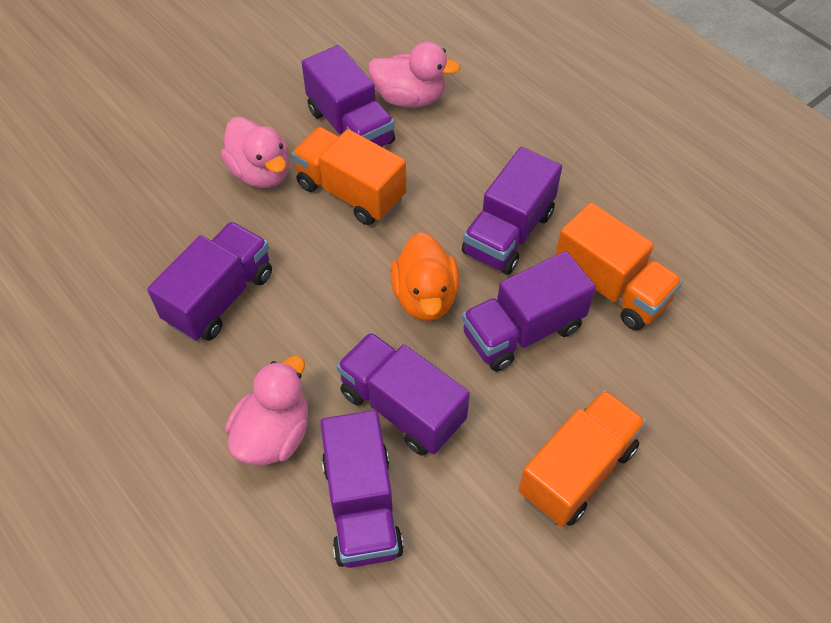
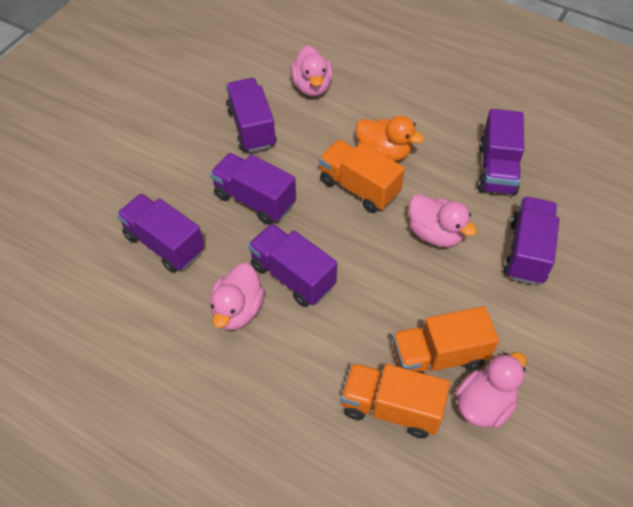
pink duck: [221,117,289,188] [225,355,308,465] [368,42,461,108] = 3 -> [210,263,265,330] [290,45,333,97] [409,194,477,247] [455,352,526,428] = 4

